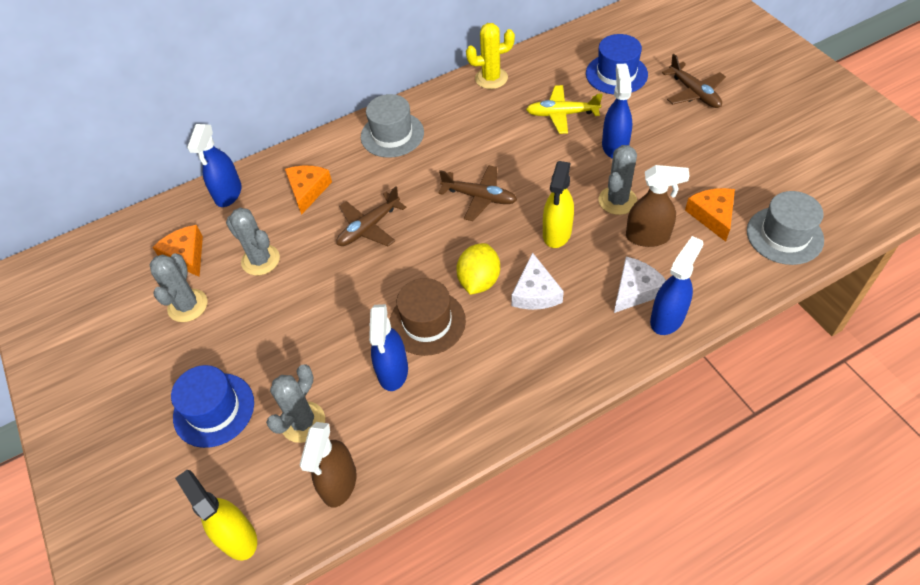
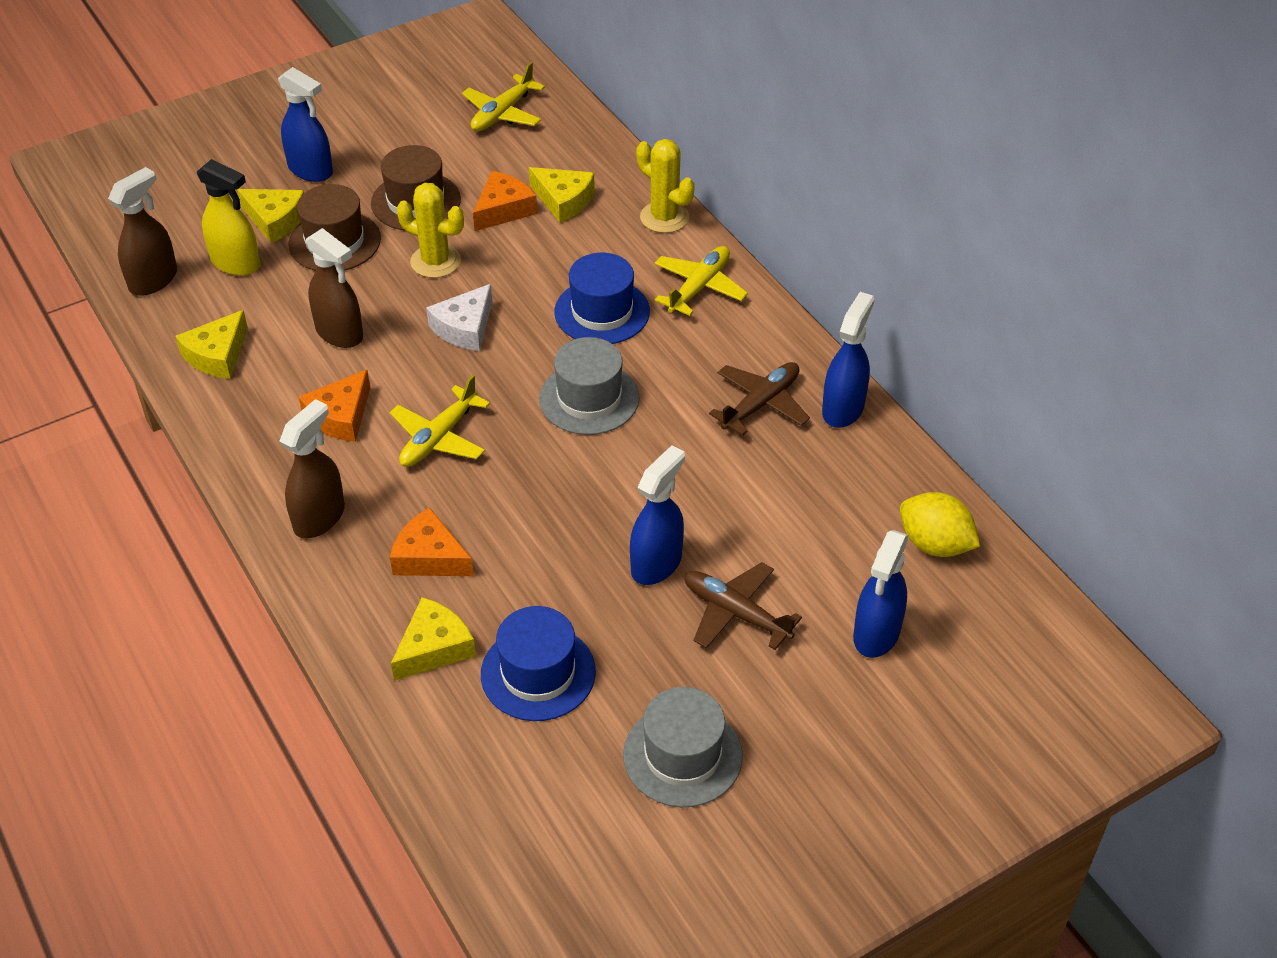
brown hat: [390,278,466,356] = 1 -> [289,184,381,271] [371,145,461,230] = 2
brown plane: [336,187,407,246] [438,165,517,221] [662,54,726,108] = 3 -> [684,562,802,650] [709,362,810,436] = 2
brown spray bottle: [299,422,357,508] [626,165,690,247] = 2 -> [108,167,177,296] [279,399,345,538] [306,228,363,348] = 3
grey cactus: [150,253,208,322] [226,208,280,275] [266,364,325,443] [599,145,637,215] = 4 -> none = 0
white cheese: [511,253,564,310] [614,257,666,313] = 2 -> [426,284,492,351] = 1
yellow cactus: [466,23,515,89] = 1 -> [397,183,464,278] [636,139,695,233] = 2
yellow cheese: none = 0 -> [175,310,248,379] [237,189,304,244] [391,597,476,681] [529,167,595,223] = 4
yellow plane: [526,85,603,134] = 1 -> [390,375,490,467] [462,62,545,131] [654,246,748,316] = 3
yellow spray bottle: [175,470,257,560] [543,161,574,248] = 2 -> [197,159,260,276] = 1

